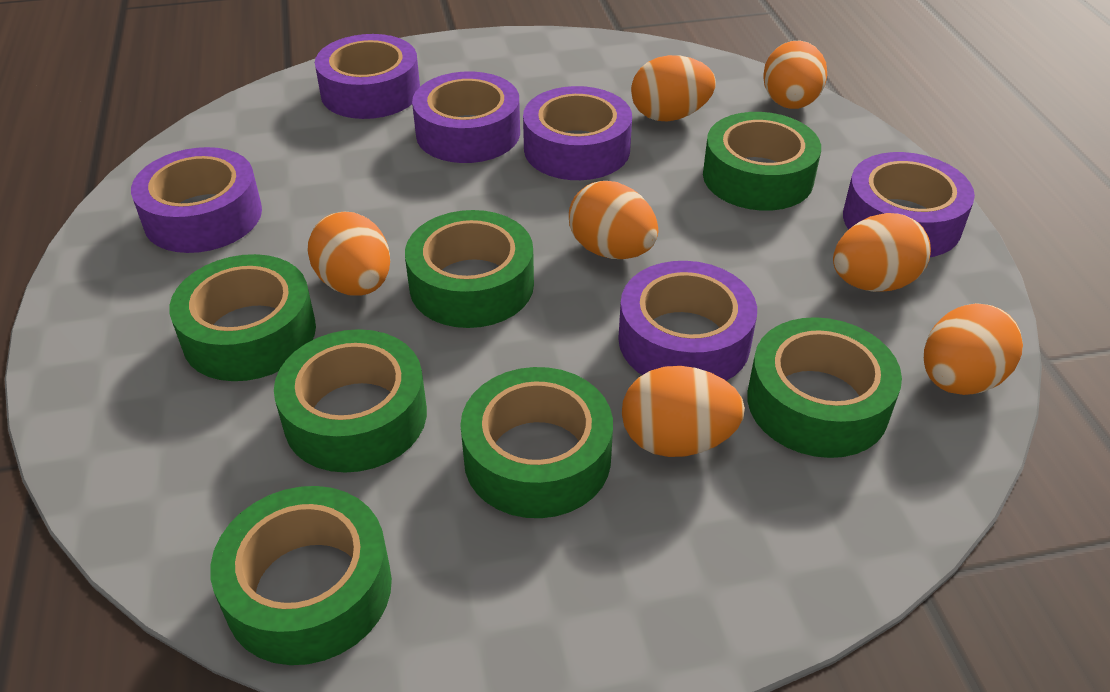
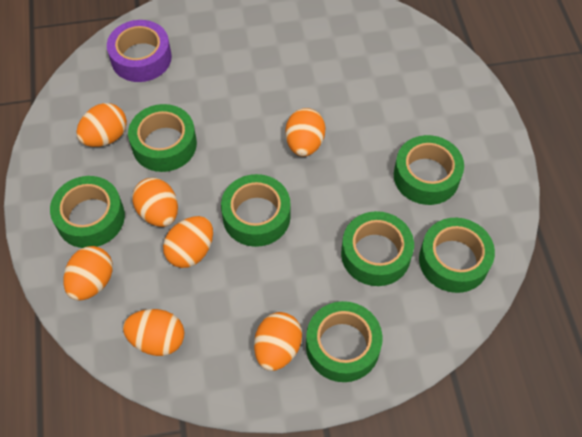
purple tape: [131,147,262,253] [315,34,420,119] [412,71,520,163] [523,86,632,180] [618,261,757,381] [843,152,975,257] = 6 -> [107,20,172,82] = 1

